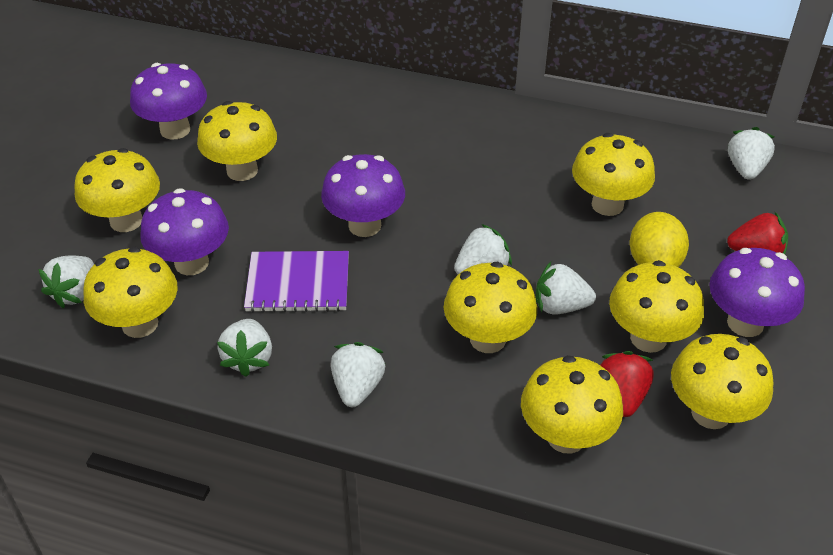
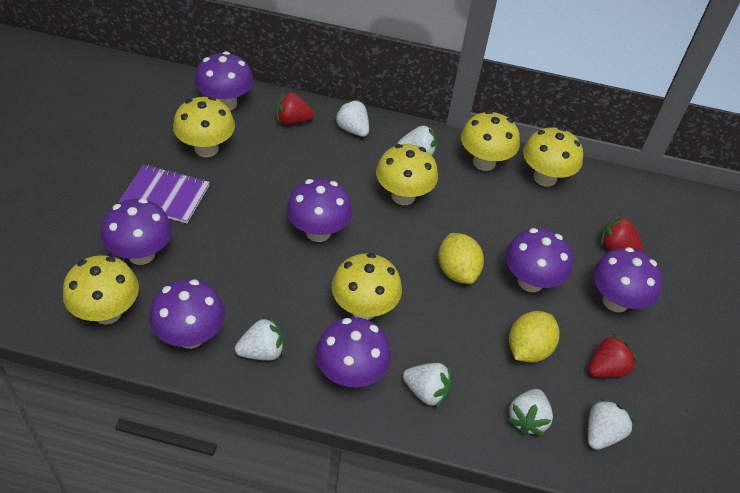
purple mushroom: [130,63,207,140] [141,188,229,275] [321,154,405,237] [709,248,805,337] = 4 -> [101,199,172,265] [149,279,225,349] [195,51,253,110] [286,178,352,242] [316,317,391,387] [505,228,573,292] [593,247,663,313] = 7
red strawberry: [600,351,653,417] [727,212,788,254] = 2 -> [276,90,314,125] [588,334,637,378] [600,215,643,251] = 3
yellow lemon: [630,212,689,267] = 1 -> [438,233,484,284] [509,311,560,363] = 2
yellow mushroom: [74,148,160,232] [83,247,178,338] [197,101,277,181] [444,262,537,353] [521,355,623,453] [572,133,655,216] [609,260,704,353] [671,334,774,429] = 8 -> [63,255,139,325] [173,97,235,157] [332,253,402,320] [376,144,438,205] [461,111,520,171] [523,127,583,187] = 6

